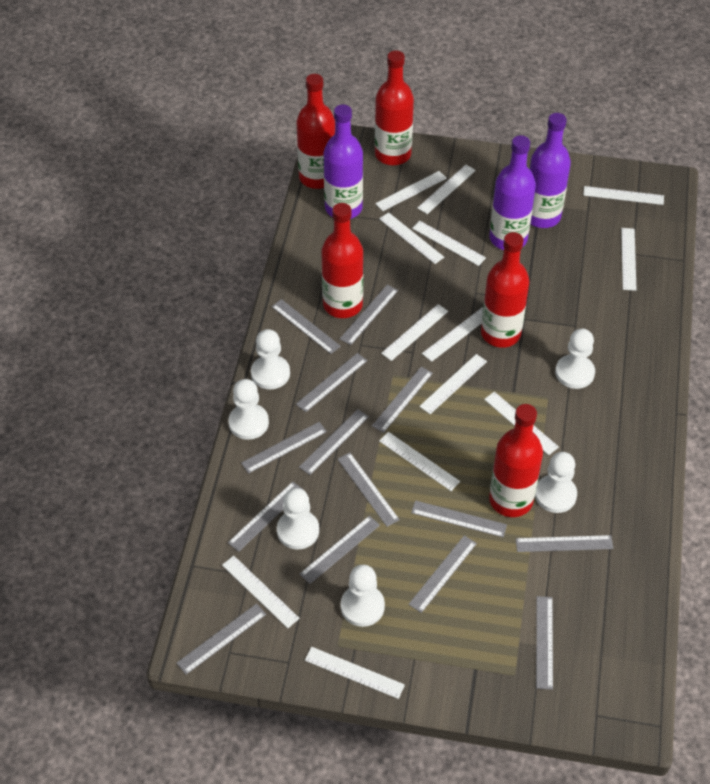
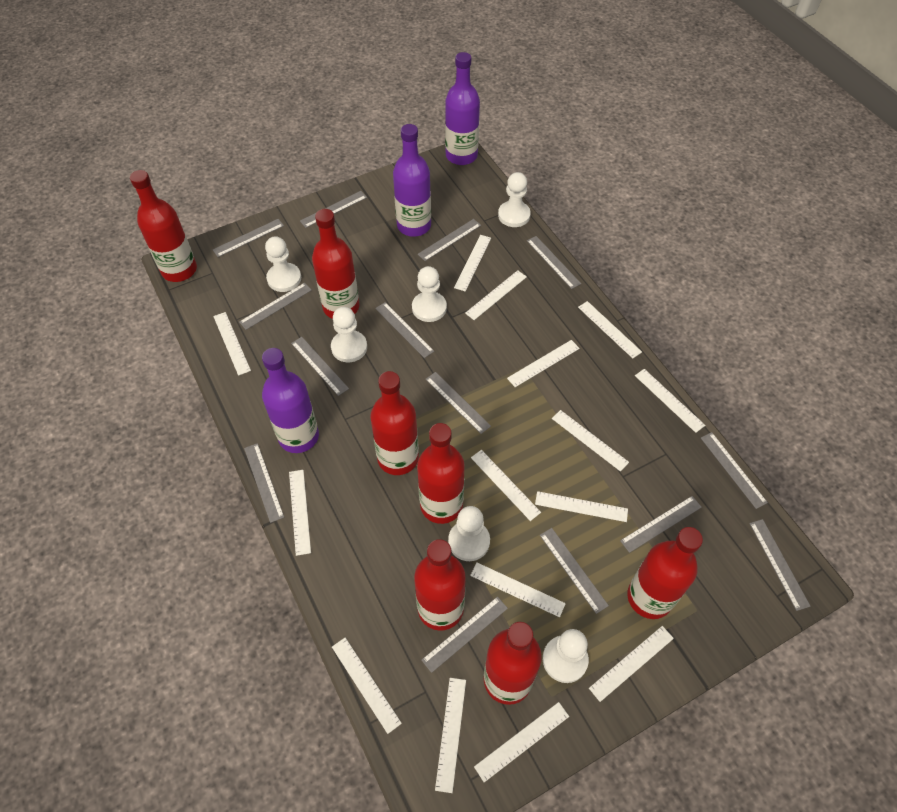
red bottle: [296,74,335,189] [321,203,363,318] [375,50,414,165] [481,232,530,348] [489,404,543,517] = 5 -> [130,170,197,282] [312,209,360,319] [370,371,419,475] [414,539,466,631] [417,423,465,524] [484,622,542,705] [627,527,703,619] = 7
white ruler: [222,556,300,628] [305,647,405,699] [375,171,447,211] [379,212,444,264] [379,432,460,491] [381,304,448,361] [412,221,486,266] [418,165,476,214] [419,354,487,414] [422,308,483,362] [484,392,559,455] [583,186,664,205] [621,228,637,291] = 13 -> [213,312,251,376] [289,470,311,556] [332,638,402,734] [435,678,466,793] [454,235,491,291] [465,270,527,320] [470,563,566,617] [471,450,541,521] [474,702,569,782] [507,340,580,387] [535,491,628,522] [552,410,629,472] [578,301,642,358] [589,626,674,702] [635,369,705,433] = 15

